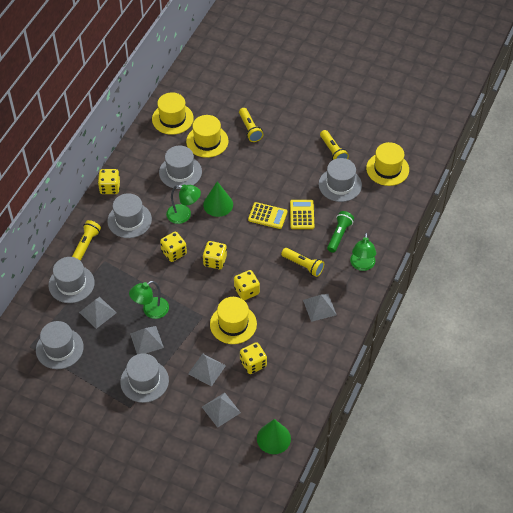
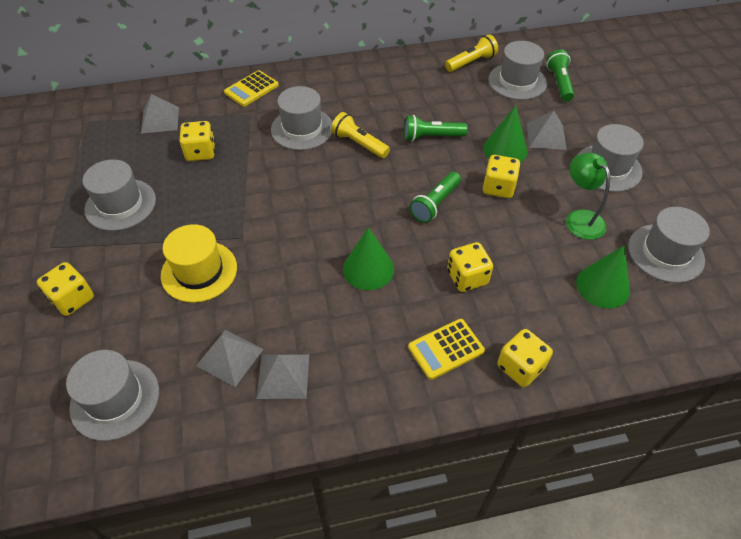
green cone: [203,181,233,217] [257,419,291,454] = 2 -> [343,227,394,290] [483,105,528,163] [576,245,630,309] = 3
green flashlight: [327,211,354,253] = 1 -> [404,115,467,141] [410,172,461,223] [546,49,574,101] = 3
green lamp: [129,281,169,319] [166,184,201,224] [350,233,376,271] = 3 -> [566,153,610,240] = 1
grey pyramid: [79,297,117,329] [130,326,164,354] [188,354,226,387] [202,393,241,428] [303,294,336,322] = 5 -> [141,94,179,133] [196,330,263,387] [257,355,309,399] [527,111,567,150] = 4
yellow flashlight: [72,220,101,261] [239,108,263,142] [281,248,324,277] [320,130,349,160] = 4 -> [331,112,390,158] [445,34,498,72] = 2
yellow hat: [152,92,194,135] [186,115,229,158] [210,297,257,344] [366,142,409,186] = 4 -> [161,224,237,303] = 1

